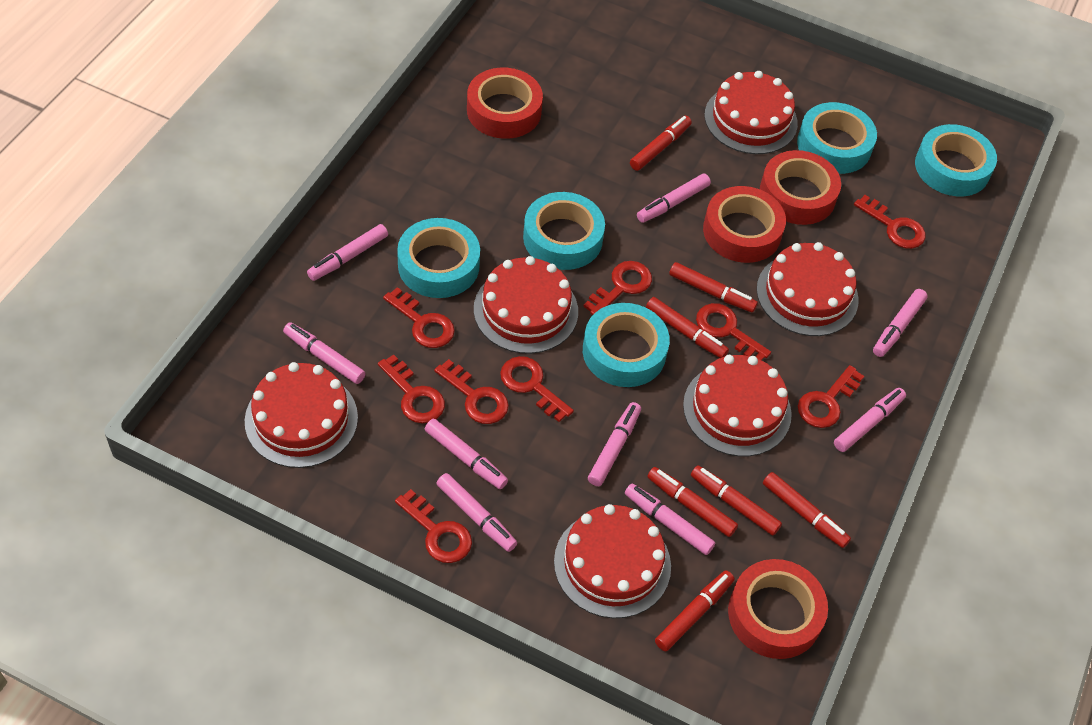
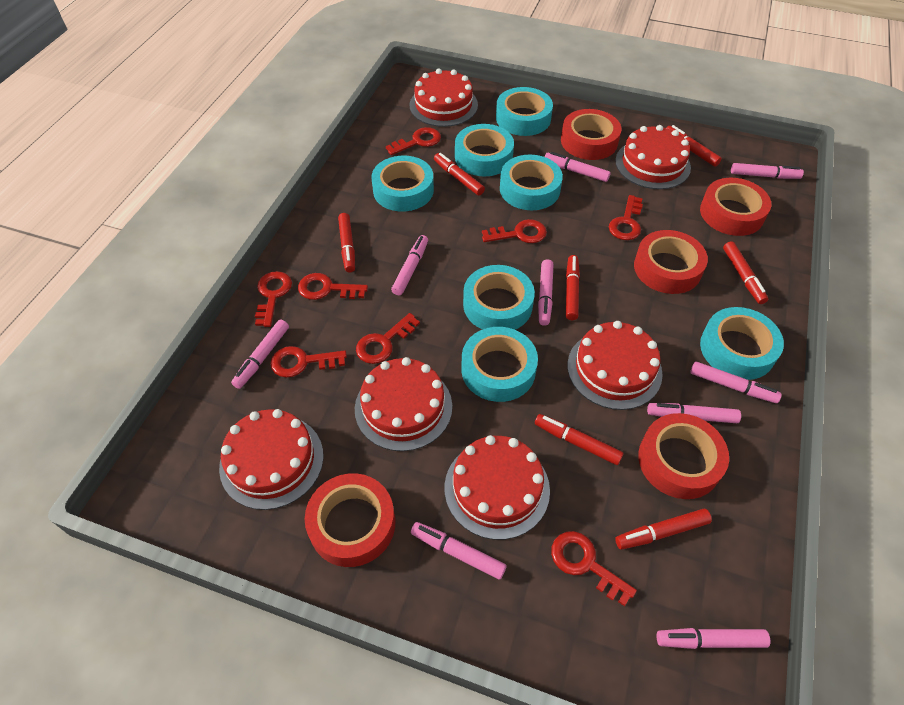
red key: [378,355,445,423] [383,287,455,348] [395,489,472,563] [434,359,509,424] [500,356,574,422] [583,261,652,315] [696,303,771,360] [798,365,864,428] [854,195,926,249] = 9 -> [255,271,292,327] [270,346,347,378] [298,273,368,300] [356,313,420,364] [386,127,441,155] [482,219,547,243] [551,531,637,606] [609,195,643,240] = 8
red tape: [467,68,543,139] [703,186,786,263] [728,559,828,659] [760,150,841,225] = 4 -> [305,473,395,567] [561,109,621,160] [634,230,708,294] [638,413,729,499] [700,178,771,236] = 5
turquoise tape: [397,218,480,298] [523,192,605,270] [583,303,670,387] [797,102,877,174] [915,124,997,197] = 5 -> [371,156,434,211] [455,124,514,176] [462,327,538,402] [463,265,535,330] [496,87,553,136] [500,155,563,210] [700,307,784,380] = 7

